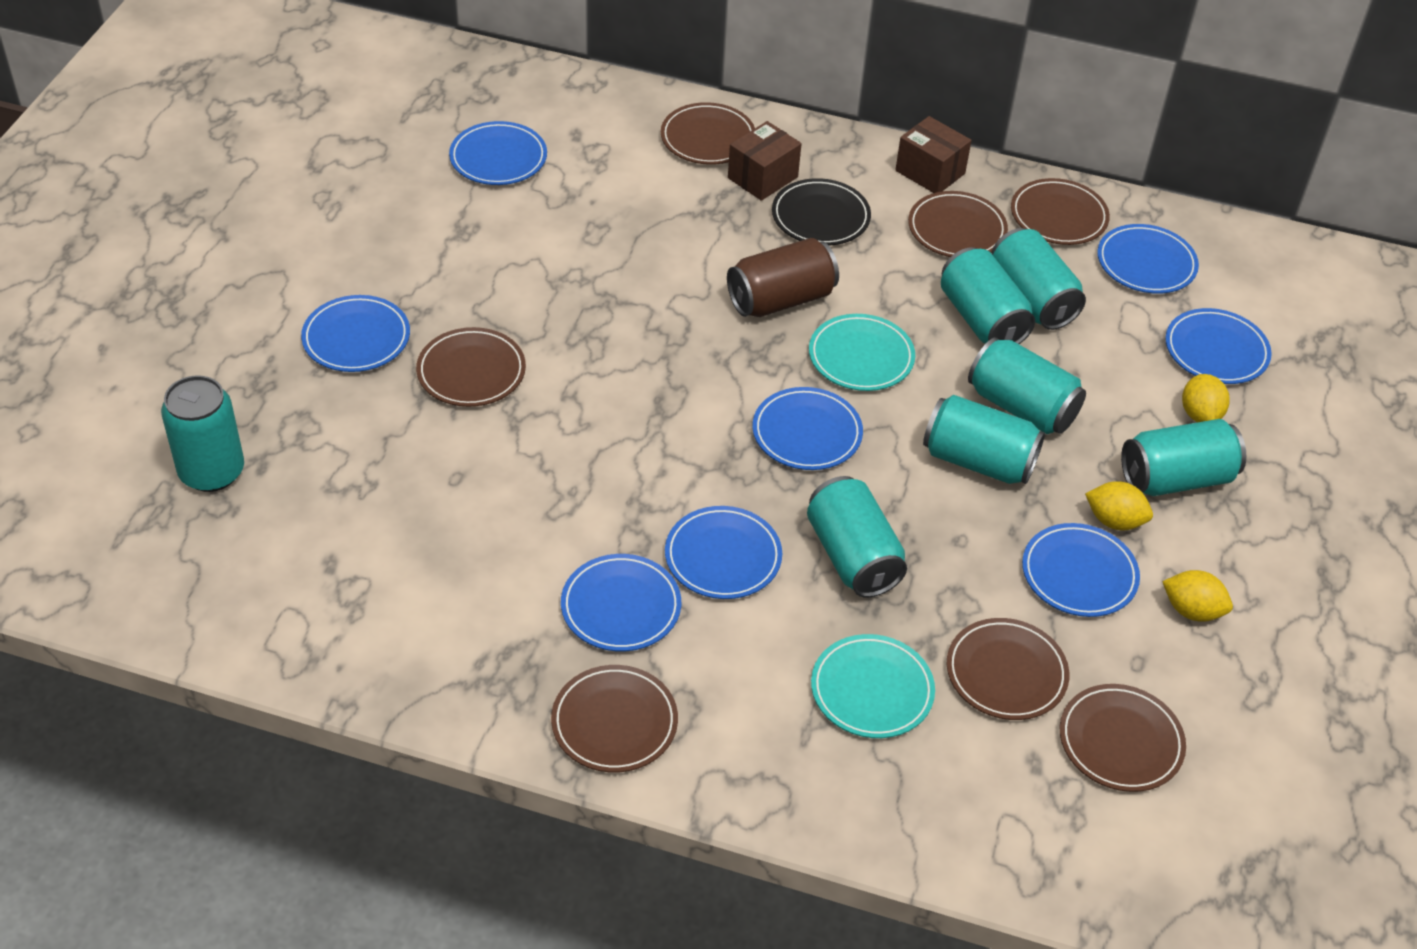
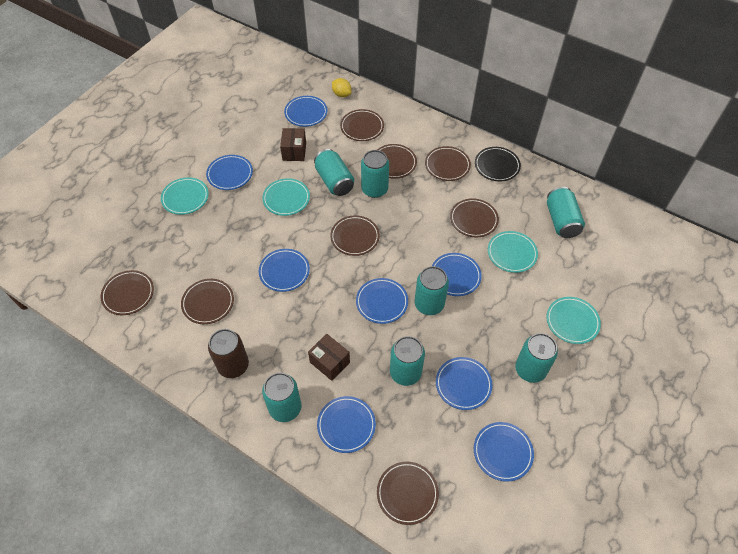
brown plate: [416,327,526,407] [551,665,678,772] [661,102,755,165] [908,191,1008,257] [947,618,1069,720] [1011,178,1110,245] [1060,684,1186,792] = 7 -> [101,270,154,315] [181,279,234,324] [330,215,380,256] [340,109,384,141] [377,144,417,179] [377,461,439,525] [425,146,471,181] [450,198,499,237] = 8
turquoise plate: [809,314,915,391] [811,634,935,738] = 2 -> [161,177,209,215] [262,178,310,216] [488,231,538,273] [546,297,601,344] = 4
yellow lemon: [1085,481,1153,530] [1162,570,1233,622] [1182,374,1230,422] = 3 -> [332,78,352,97] = 1

